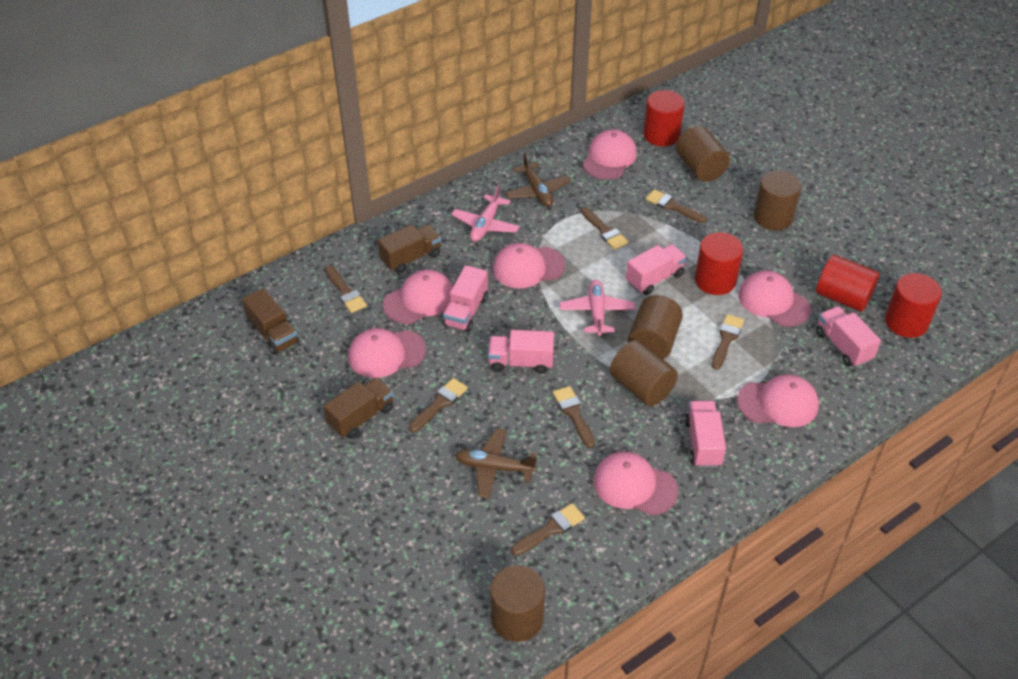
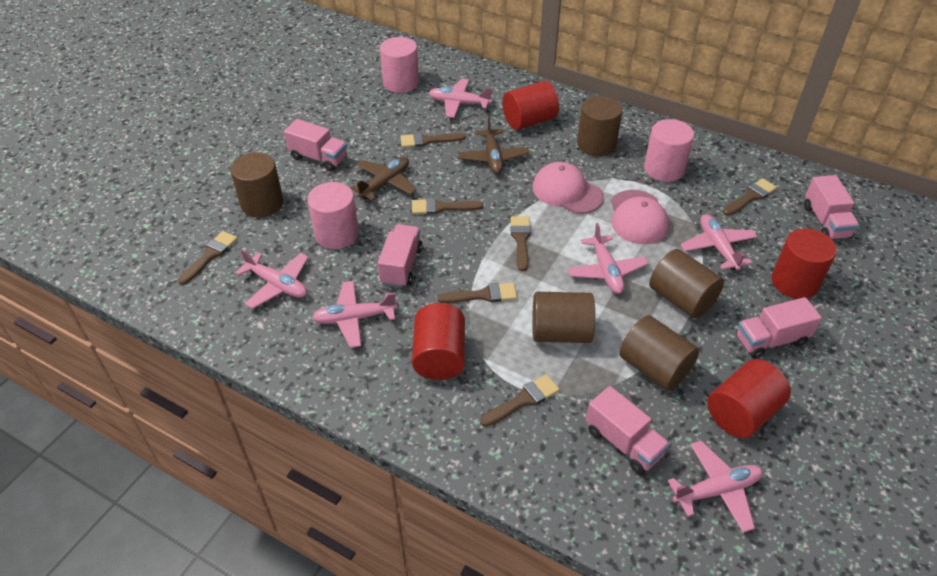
brown truck: [242,288,299,355] [323,377,393,439] [378,225,441,274] = 3 -> none = 0
pink cap: [348,328,426,378] [383,269,453,324] [493,243,565,288] [583,130,637,179] [593,452,679,516] [737,375,819,427] [738,271,811,327] = 7 -> [533,162,604,214] [611,190,669,244] = 2
pink cylinder: none = 0 -> [307,182,359,249] [380,37,419,93] [644,119,694,182] = 3
pink plane: [451,185,520,242] [560,280,635,336] = 2 -> [236,249,308,309] [312,281,397,348] [429,78,492,118] [567,223,648,294] [668,441,763,533] [680,214,757,270] = 6

